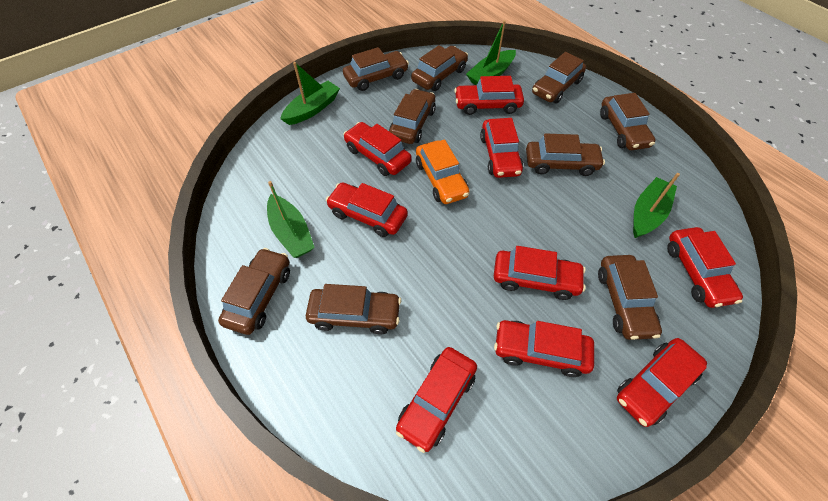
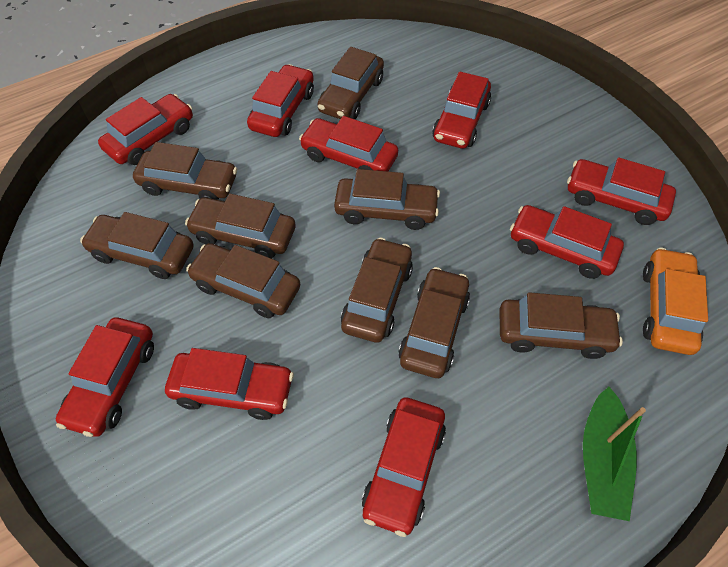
green boat: [267,181,315,258] [280,62,340,125] [466,20,516,85] [633,173,680,238] = 4 -> [583,386,646,521] = 1

